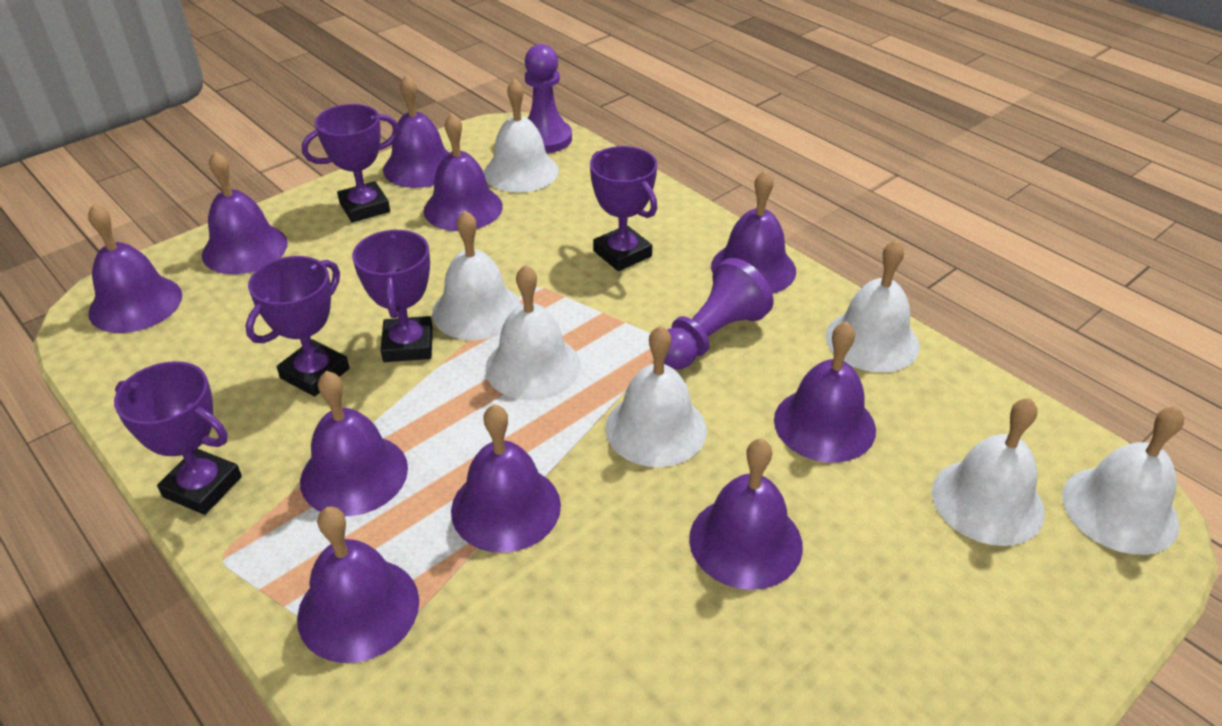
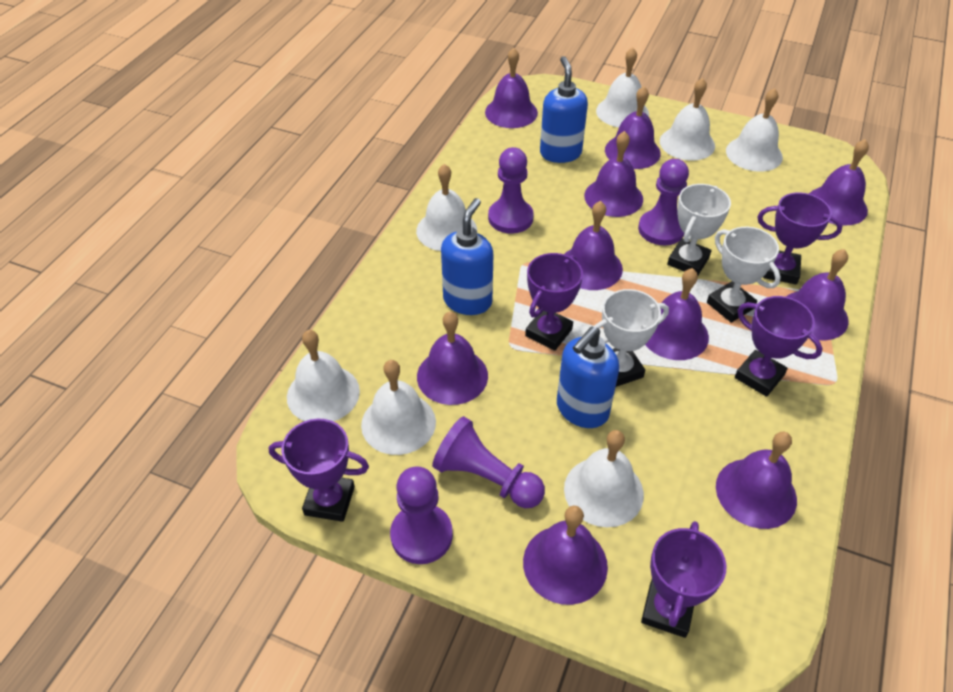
blue soap dispenser: none = 0 -> [441,198,493,315] [540,56,588,163] [557,327,619,428] = 3
purple pawn: [525,44,572,153] [664,258,774,370] = 2 -> [390,466,453,564] [432,416,545,508] [488,147,534,234] [638,159,689,245] = 4
white trophy: none = 0 -> [593,289,669,387] [667,184,731,275] [707,227,781,323] = 3

